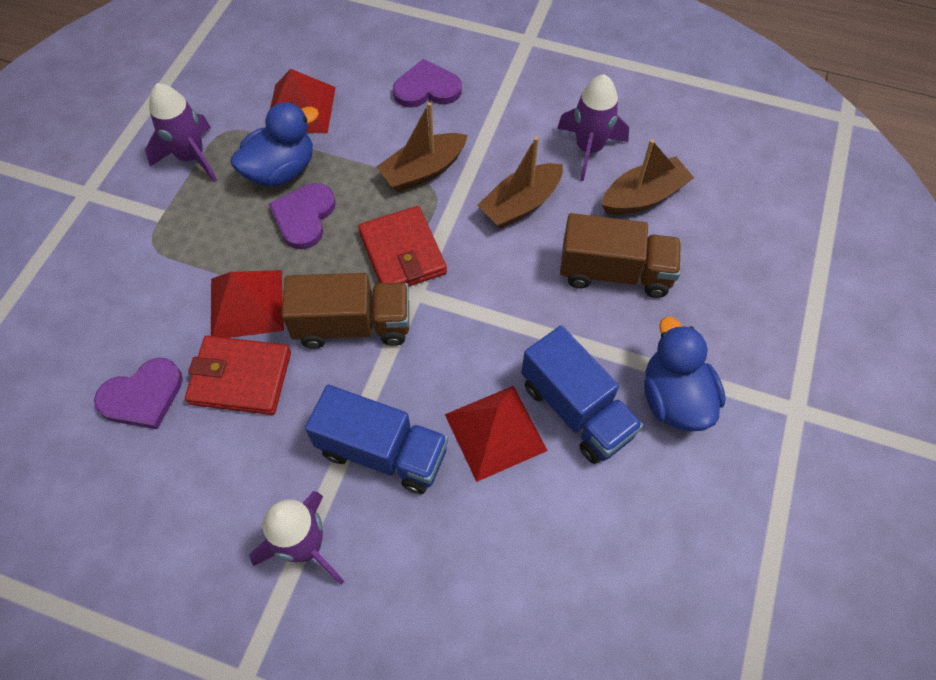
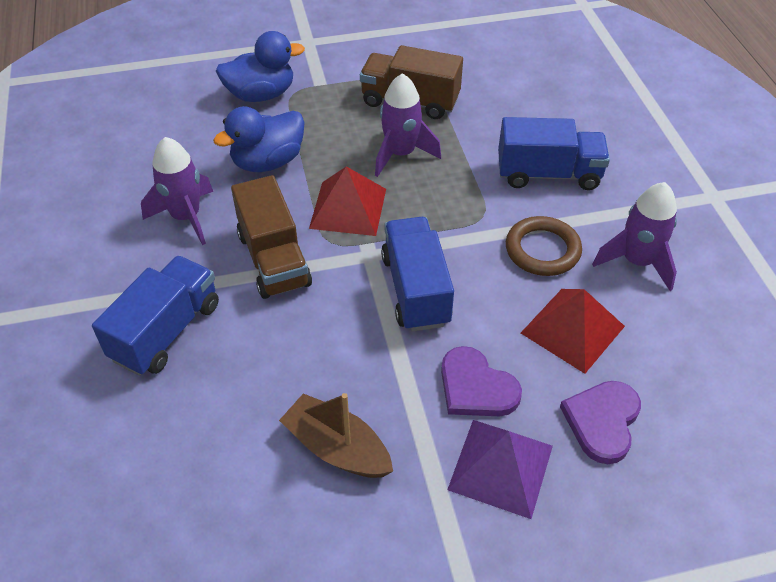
blue truck: [305,385,448,494] [521,325,643,464] = 2 -> [92,256,219,376] [381,217,454,332] [498,117,610,190] = 3
brown boat: [376,102,467,192] [477,137,563,229] [601,139,694,215] = 3 -> [279,393,393,478] = 1
brown ring: none = 0 -> [506,216,582,276] = 1
purple heart: [94,358,183,429] [269,183,336,249] [393,59,462,108] = 3 -> [441,346,522,416] [560,381,641,464] = 2
purple pyramid: none = 0 -> [447,420,553,519] = 1
red pyramid: [211,270,284,338] [270,69,336,134] [445,386,548,482] = 3 -> [309,166,386,236] [521,289,625,374] = 2
red wallet: [185,335,291,415] [358,206,447,287] = 2 -> none = 0

